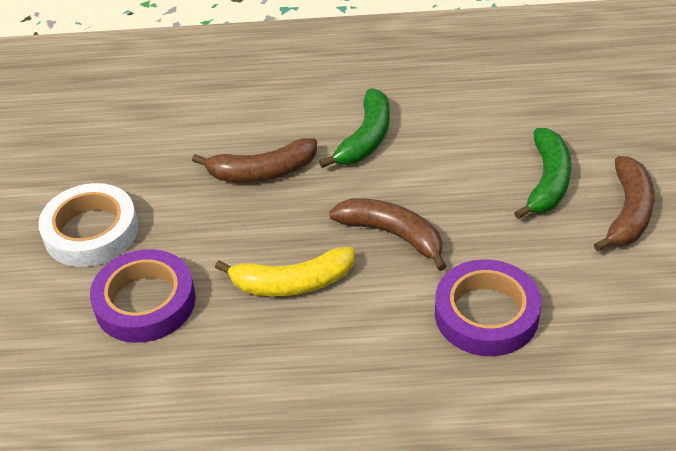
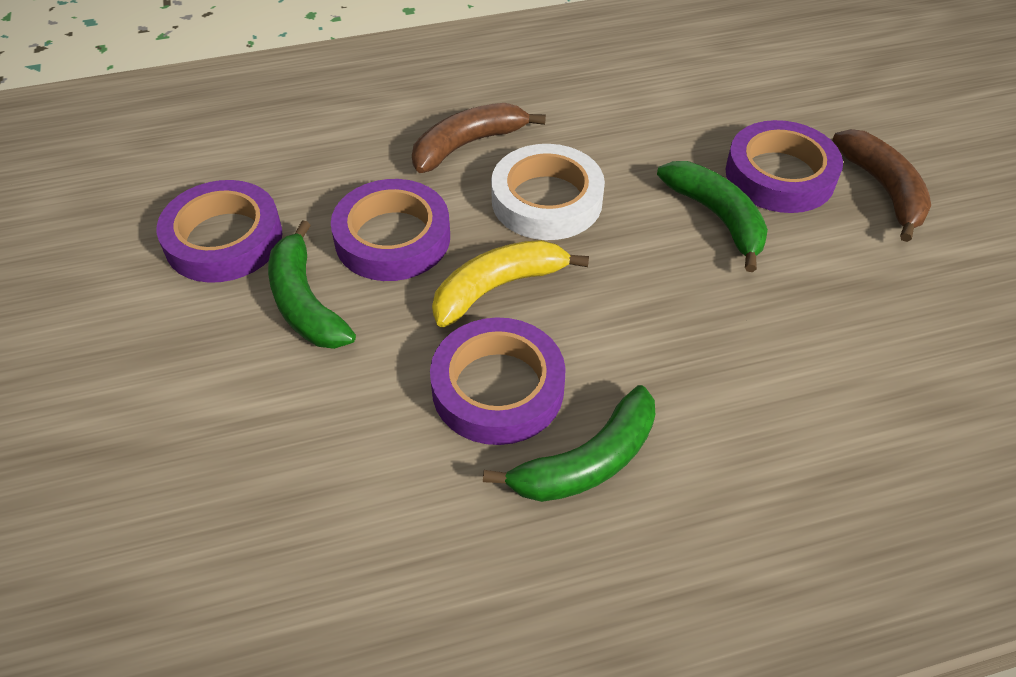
brown banana: [192,138,317,182] [329,198,447,271] [594,156,655,251] = 3 -> [412,103,546,173] [832,129,931,242] = 2
green banana: [319,89,390,168] [514,128,572,219] = 2 -> [268,220,356,349] [483,385,655,502] [657,161,768,272] = 3
purple tape: [90,249,196,343] [435,259,542,356] = 2 -> [157,180,282,283] [331,179,450,281] [430,317,566,445] [725,120,843,213] = 4

